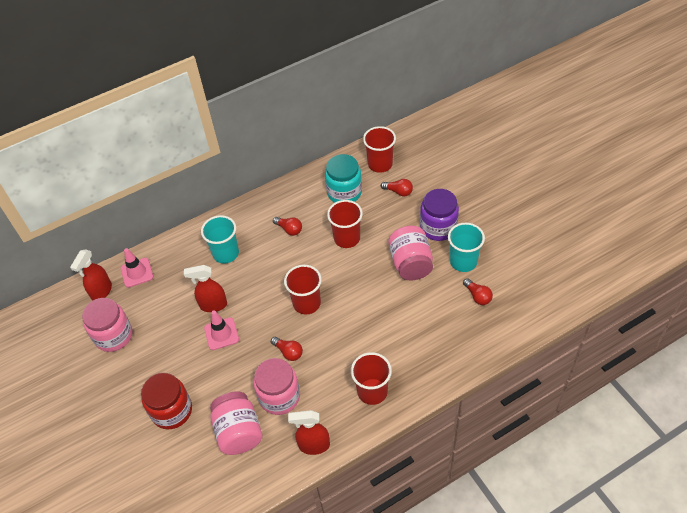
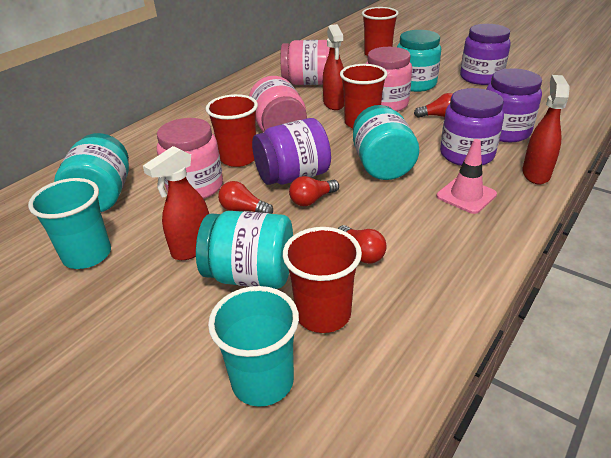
pink traffic cone: [121,248,153,288] [204,310,239,350] = 2 -> [436,139,497,214] = 1
purple jar: [420,189,459,241] = 1 -> [252,118,331,185] [440,88,504,166] [460,24,510,85] [486,68,542,142] = 4
red jar: [141,373,192,430] = 1 -> none = 0
turquoise jar: [325,154,362,203] = 1 -> [54,133,129,212] [196,211,293,289] [353,105,419,180] [397,30,441,92] = 4

